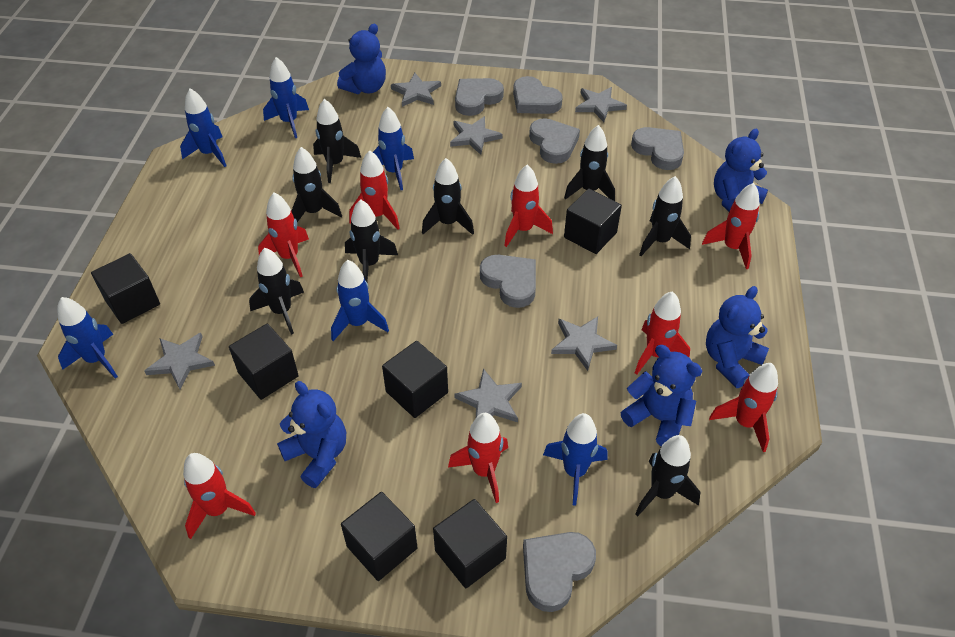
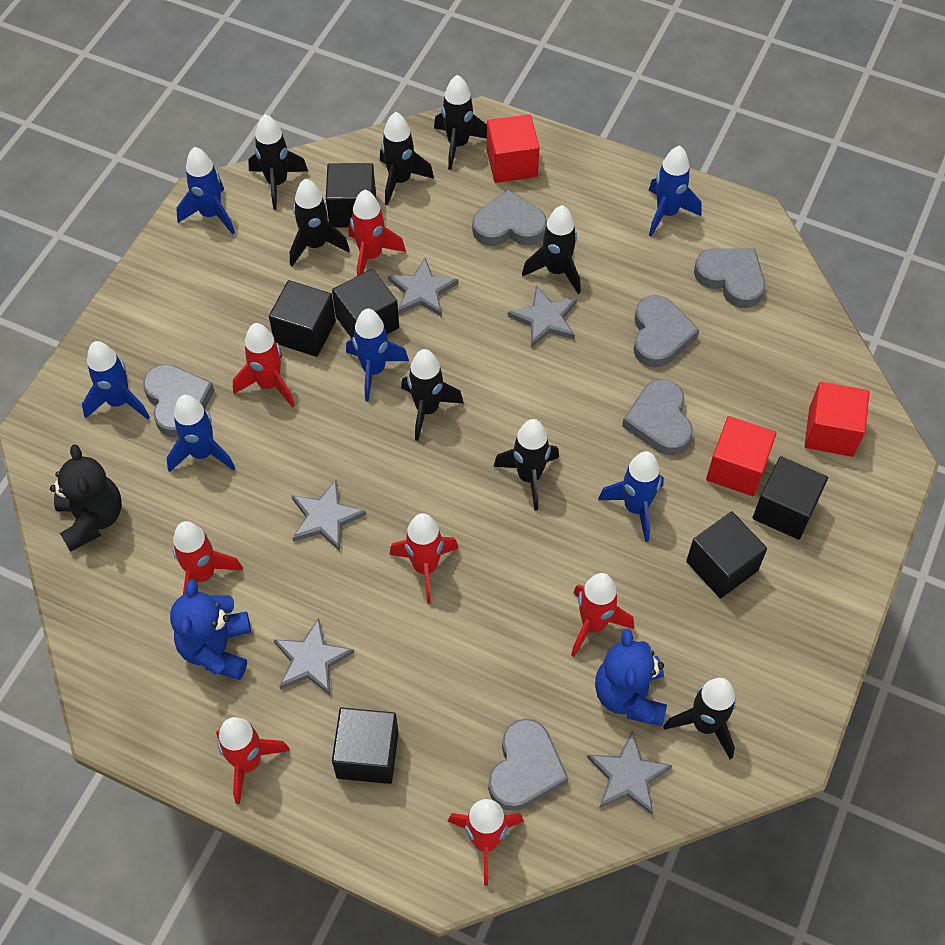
black teddy bear: none = 0 -> [50,444,122,552] = 1
blue teddy bear: [277,381,346,488] [337,24,386,94] [620,345,702,446] [706,286,769,388] [714,129,768,211] = 5 -> [170,579,251,680] [595,629,667,726] = 2
grey star: [144,333,215,389] [391,73,441,107] [450,116,502,155] [454,368,522,422] [551,316,617,371] [575,87,627,122] = 6 -> [273,618,354,695] [291,480,366,552] [388,258,458,317] [508,285,577,348] [587,731,673,815] = 5
red cube: none = 0 -> [487,114,540,183] [706,416,777,496] [804,382,870,457] = 3
red rocket: [183,453,256,539] [258,193,309,277] [349,150,400,229] [448,413,508,503] [504,165,553,247] [635,291,690,375] [702,183,760,269] [709,363,778,452] = 8 -> [172,521,243,595] [216,717,290,804] [233,323,295,408] [348,189,406,276] [389,513,458,604] [448,799,524,885] [571,573,634,657] = 7

